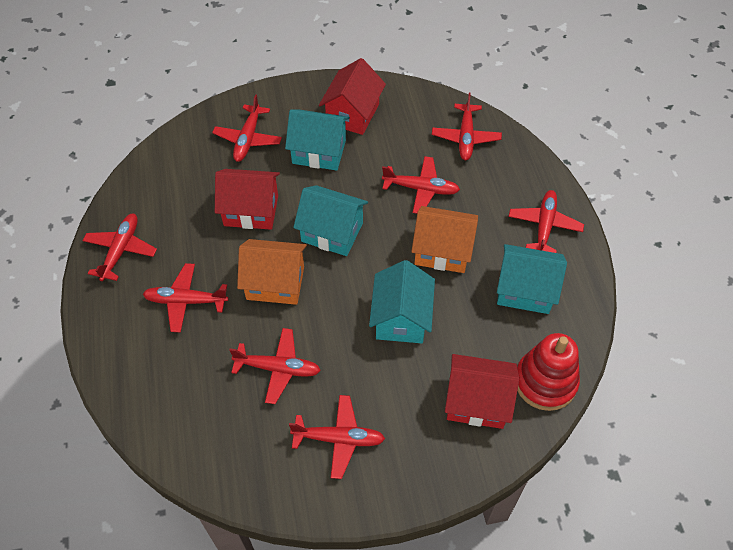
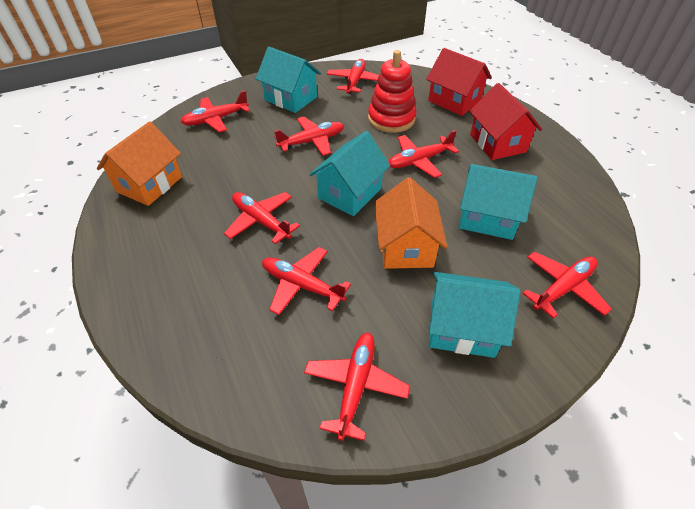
red house: [215,169,280,230] [319,58,386,135] [445,354,519,429] = 3 -> [426,48,492,116] [469,83,542,160] = 2

